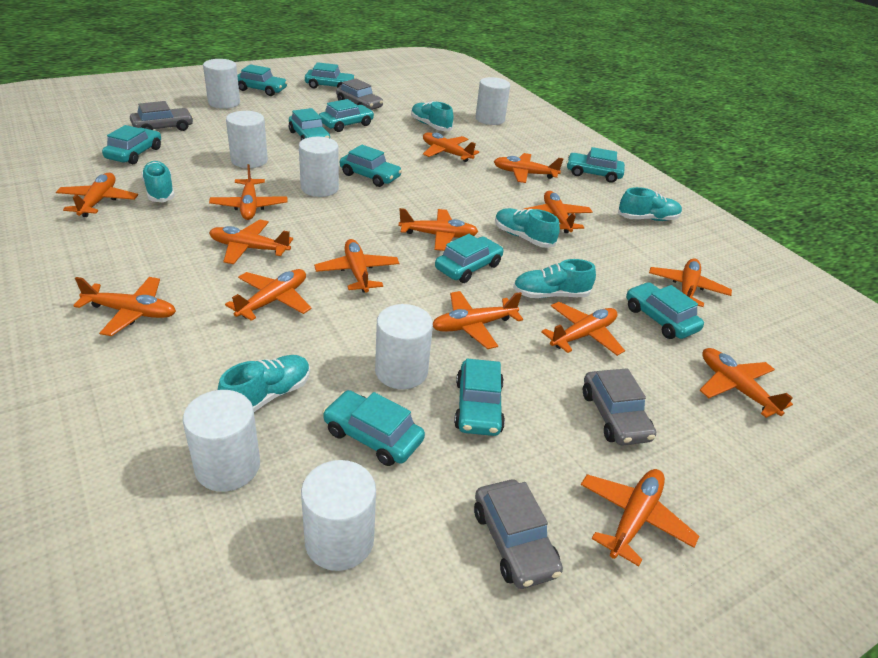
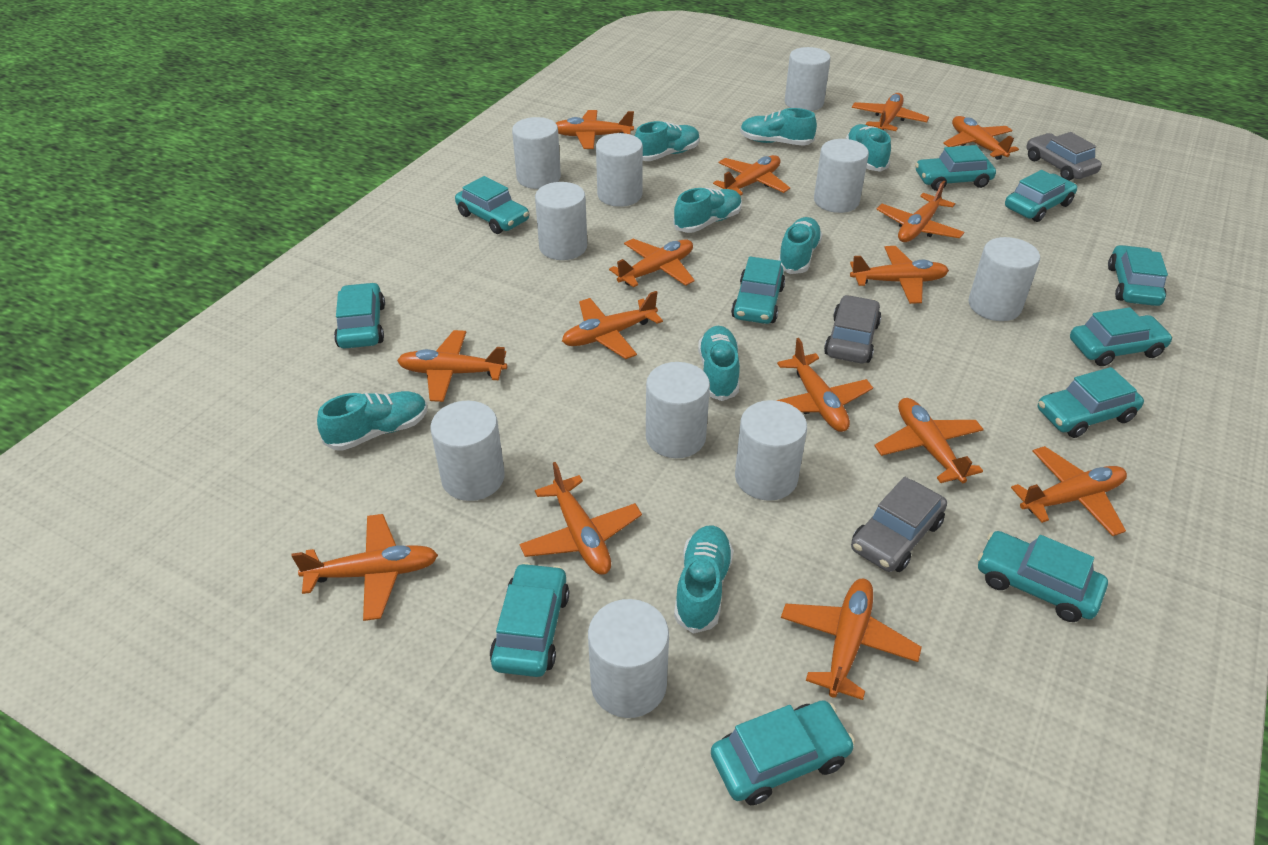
grey car: [130,101,193,131] [336,79,383,110] [474,480,563,589] [583,368,656,446] = 4 -> [824,295,882,363] [851,477,947,572] [1026,132,1102,181] = 3
turquoise shoe: [141,161,175,202] [218,355,310,412] [411,101,453,131] [495,208,560,248] [513,259,596,298] [618,187,682,221] = 6 -> [317,391,427,451] [635,121,700,161] [673,188,742,233] [674,525,734,634] [698,326,740,401] [740,108,817,146] [778,217,823,274] [846,124,891,172] = 8
white cylinder: [183,390,260,492] [203,59,240,109] [226,111,268,168] [299,137,339,197] [301,460,376,571] [375,304,433,389] [476,77,510,125] = 7 -> [430,401,505,501] [512,117,561,189] [535,182,587,260] [588,599,669,718] [596,133,643,207] [646,362,710,458] [735,400,807,501] [785,47,831,111] [814,139,869,213] [969,237,1040,321] = 10

